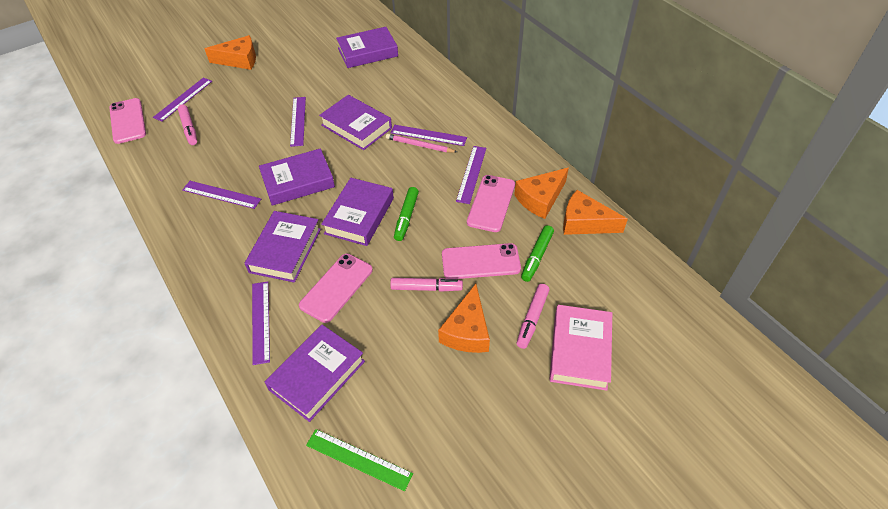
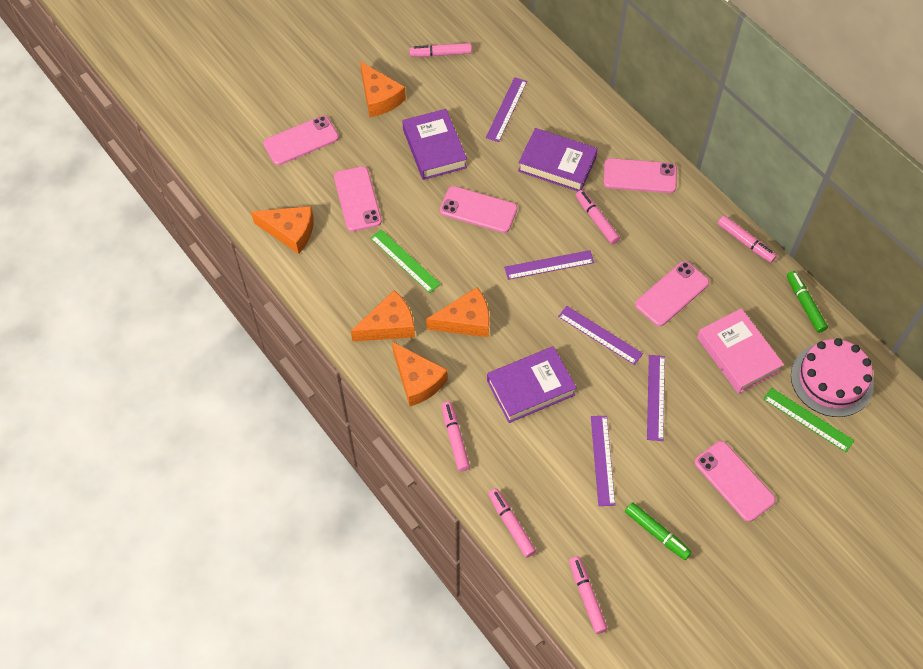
green ruler: [306,429,413,491] = 1 -> [370,229,441,293] [763,388,854,452] = 2
orange cheese: [205,35,256,70] [438,284,490,353] [514,168,569,219] [563,190,628,235] = 4 -> [251,206,314,254] [351,290,415,342] [360,61,406,117] [392,342,448,406] [426,287,490,337] = 5
pink cake: none = 0 -> [791,338,874,417] = 1
pink marker: [178,104,197,145] [390,278,463,292] [517,284,549,349] = 3 -> [410,43,472,57] [441,401,470,471] [488,488,536,558] [569,556,608,634] [576,190,620,244] [717,215,777,263] = 6
pink pencil: [386,134,457,153] = 1 -> none = 0
pink phone: [109,98,146,144] [299,254,373,323] [442,243,521,279] [467,175,515,232] = 4 -> [263,116,339,165] [334,166,382,232] [440,186,517,233] [604,158,677,193] [635,261,709,326] [695,441,776,522] = 6
purple book: [245,211,321,283] [259,148,335,206] [265,325,365,422] [319,95,392,150] [321,178,394,246] [336,27,398,68] = 6 -> [402,109,467,180] [487,346,577,423] [518,128,598,191] = 3
purple ruler: [153,78,212,121] [182,181,261,209] [252,281,270,365] [290,97,306,147] [391,125,467,146] [456,146,486,204] = 6 -> [486,77,527,142] [504,250,594,280] [558,306,643,365] [591,416,615,506] [647,355,665,441] = 5

